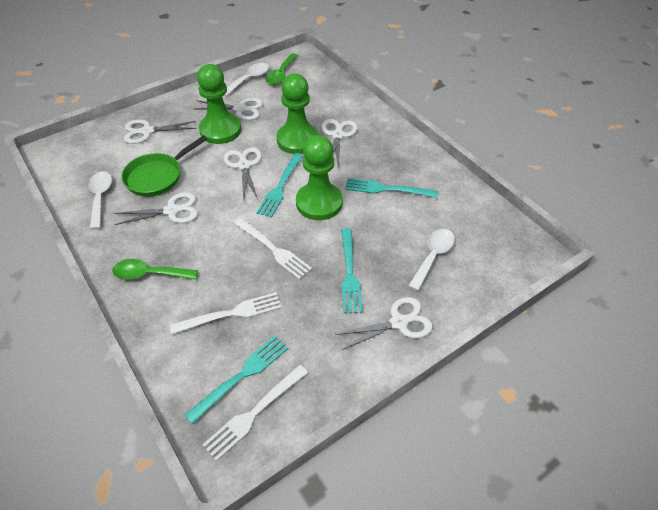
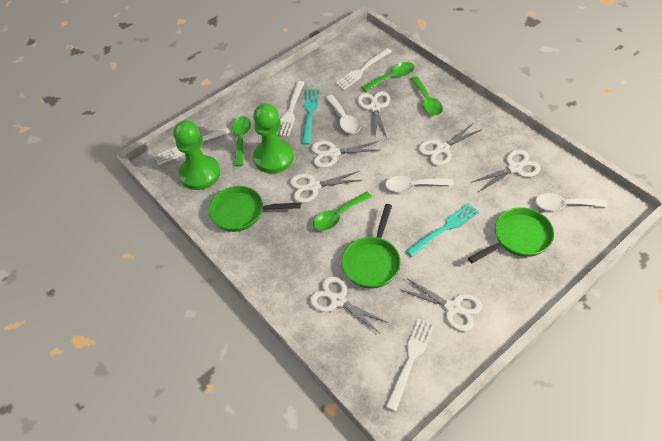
green pan: [121,135,208,197] = 1 -> [209,186,301,232] [342,204,401,288] [468,207,554,263] = 3
green pawn: [197,64,241,144] [277,74,319,154] [296,135,343,220] = 3 -> [174,120,220,190] [253,103,294,173] = 2
green spoon: [112,259,198,280] [265,54,298,85] = 2 -> [232,116,251,166] [313,192,372,231] [362,62,415,92] [410,76,443,116] = 4
turquoise fork: [184,336,288,425] [256,153,303,218] [341,228,363,313] [345,178,438,198] = 4 -> [302,89,320,145] [406,203,479,257] = 2
white fork: [170,292,281,334] [202,365,308,462] [234,217,312,280] = 3 -> [154,128,230,165] [277,81,305,137] [335,48,392,90] [386,319,434,411] = 4
white scissors: [114,192,198,225] [124,119,196,144] [194,98,263,120] [224,147,262,201] [322,119,358,169] [335,297,433,350] = 6 -> [290,171,362,203] [310,277,388,333] [311,141,379,168] [357,91,390,138] [399,278,482,331] [418,124,482,166] [471,150,541,192] = 7

